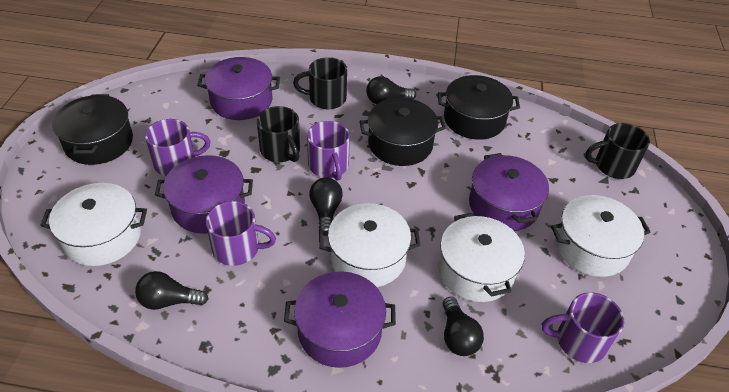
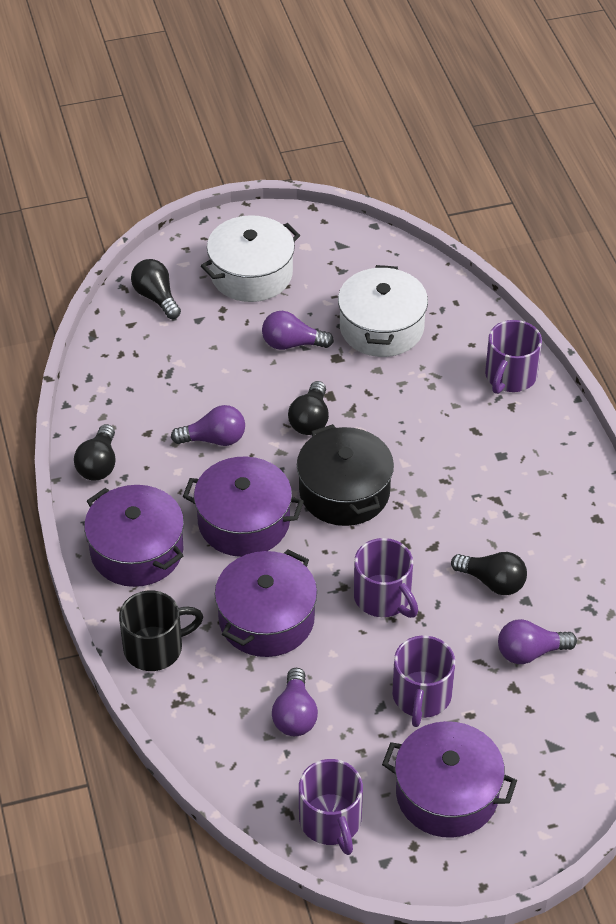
black mug: [257,106,300,162] [293,57,347,109] [585,123,650,179] = 3 -> [119,590,203,671] = 1
black pot: [52,94,133,165] [359,98,446,166] [438,75,520,140] = 3 -> [297,424,394,526] = 1
purple light bulb: none = 0 -> [171,405,245,446] [262,311,334,350] [272,668,318,736] [498,619,577,664] = 4
white pot: [40,183,147,266] [319,203,420,287] [438,213,525,302] [551,195,650,277] = 4 -> [201,215,300,302] [338,265,428,357] = 2

